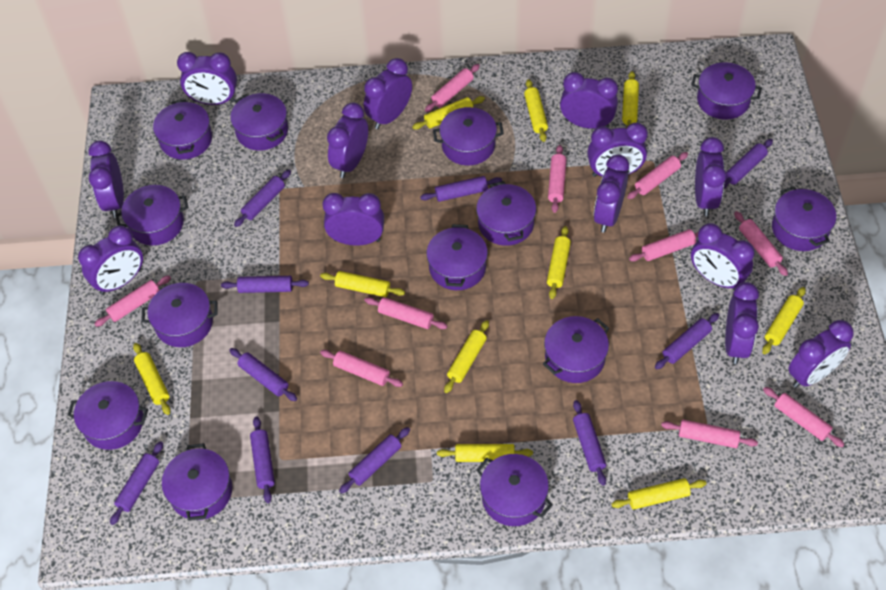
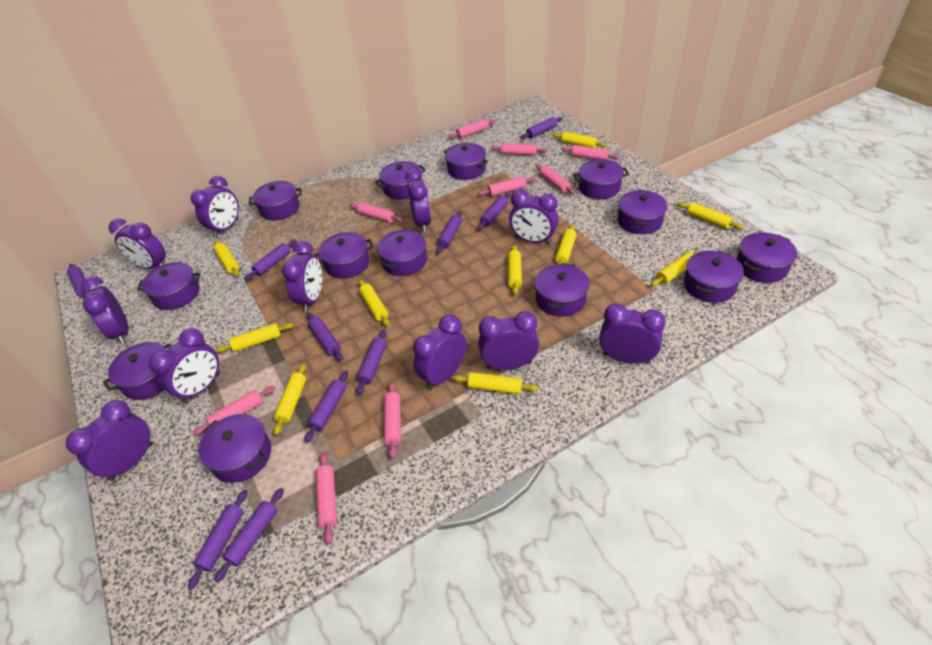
pink rolling pin: [95,275,171,327] [320,350,403,387] [364,297,447,329] [425,64,480,112] [548,145,566,213] [627,152,688,199] [629,229,699,262] [661,420,758,448] [734,211,788,276] [763,387,845,447] = 10 -> [192,386,275,436] [315,453,337,544] [350,202,403,223] [384,382,401,459] [448,119,496,139] [478,176,536,197] [491,143,548,156] [536,165,575,195] [561,145,620,160] = 9
purple clock: [78,226,143,295] [88,140,124,218] [177,52,237,105] [322,193,384,246] [327,102,368,178] [364,58,412,129] [560,72,618,129] [587,123,648,177] [594,154,629,233] [691,223,755,290] [695,137,726,216] [725,282,759,364] [788,320,854,388] = 13 -> [66,400,153,481] [81,276,129,344] [108,218,166,269] [149,328,220,403] [191,176,239,237] [282,241,322,312] [405,169,431,232] [413,315,467,390] [478,311,539,370] [509,189,559,244] [599,303,666,364] = 11

